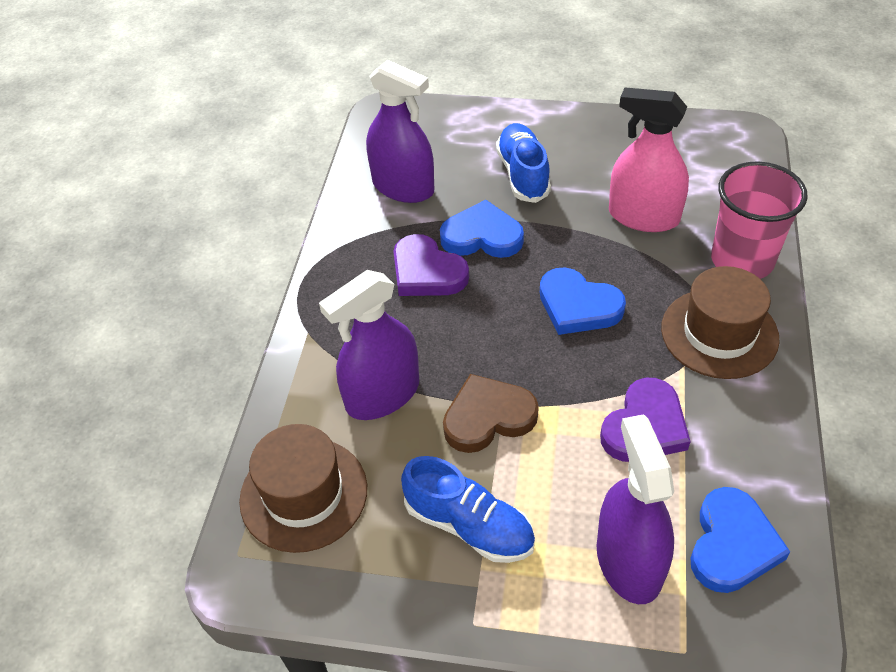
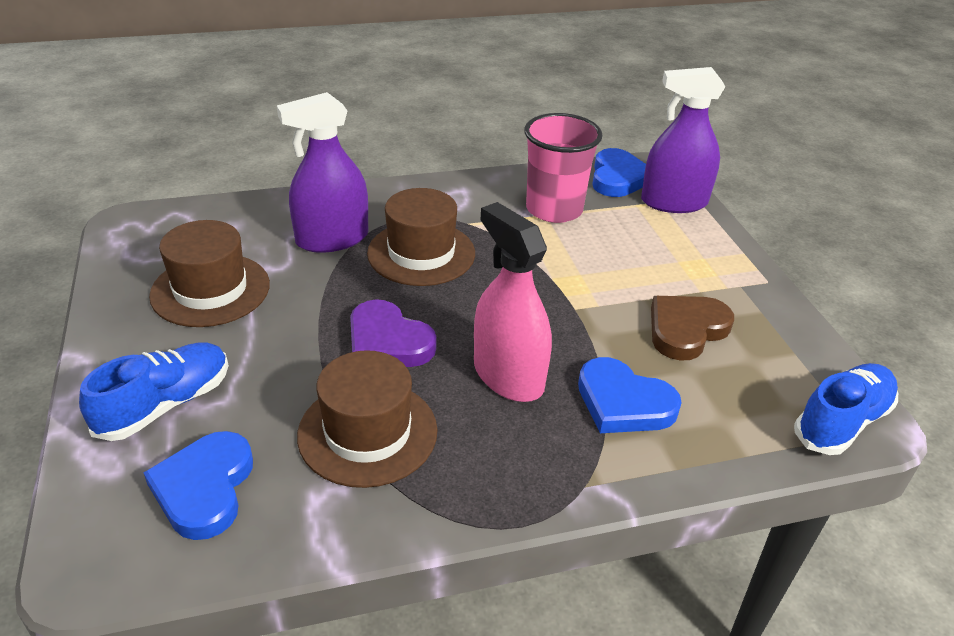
brown hat: [239,424,367,553] [661,266,780,379] = 2 -> [149,220,270,327] [297,350,438,488] [367,188,475,286] = 3
purple heart: [393,234,469,296] [600,378,691,462] = 2 -> [350,299,437,367] = 1
purple spray bottle: [319,270,419,420] [366,60,434,203] [597,414,674,604] = 3 -> [277,92,368,253] [641,67,725,213] = 2

